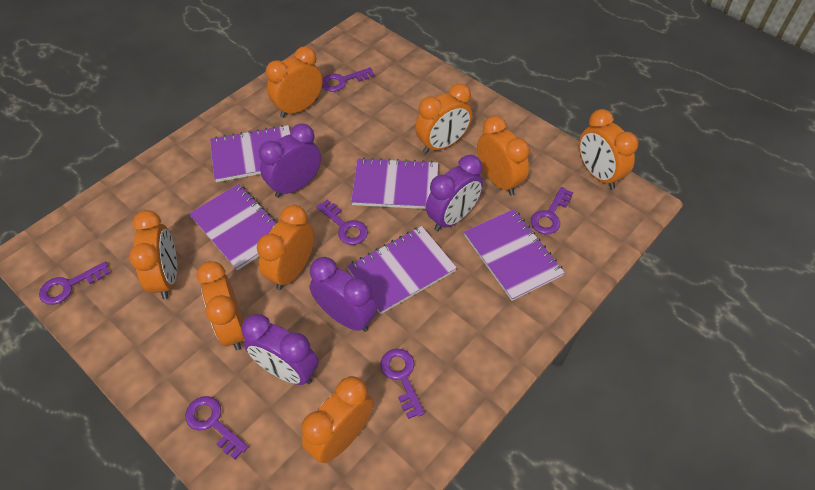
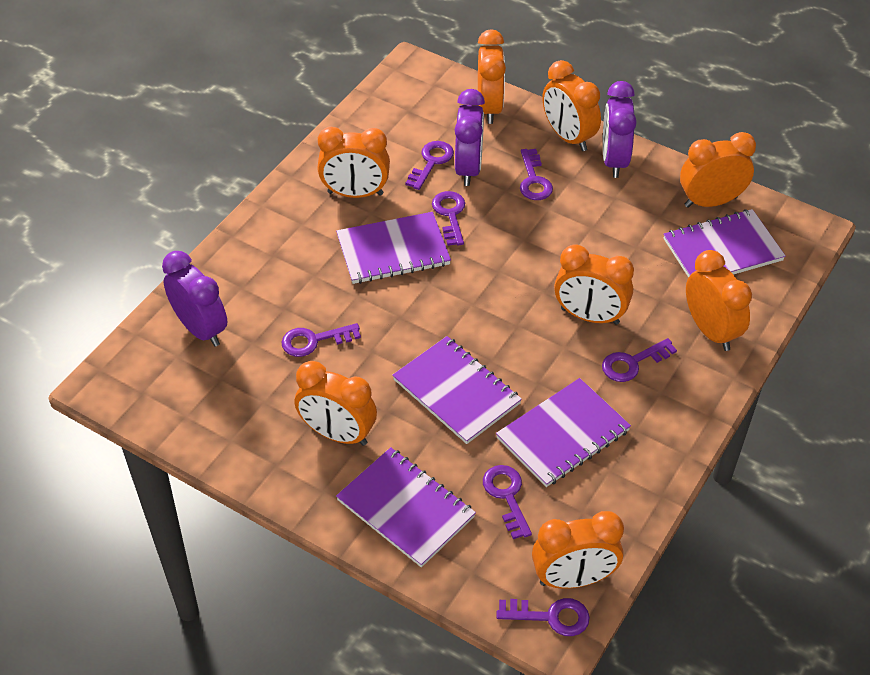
purple clock: [242,314,319,385] [259,124,321,198] [309,257,377,332] [426,155,483,231] = 4 -> [162,251,227,347] [454,89,485,186] [603,81,637,178] = 3
purple key: [39,262,110,305] [185,396,248,460] [316,200,368,245] [322,67,375,92] [380,349,425,419] [531,187,573,234] = 6 -> [282,323,361,357] [406,141,454,190] [432,191,465,246] [483,465,532,539] [496,598,590,636] [520,149,553,200] [602,338,677,382] = 7

